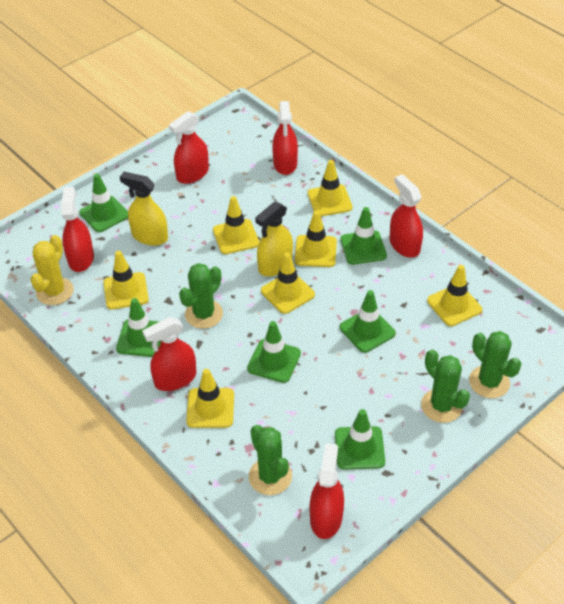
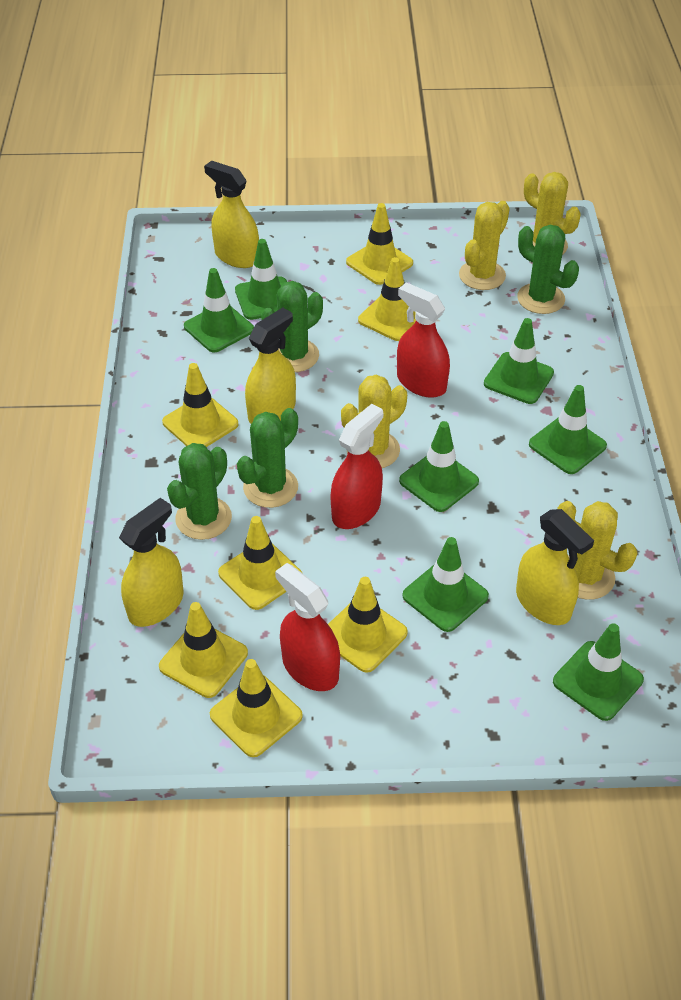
green traffic cone: [79,174,128,232] [116,298,161,357] [247,321,301,383] [335,409,385,470] [340,207,387,265] [340,290,396,353] = 6 -> [184,268,254,353] [235,239,287,320] [399,421,479,512] [402,537,489,632] [484,318,554,404] [529,385,607,474] [553,623,644,721] = 7
red spray bottle: [61,187,94,272] [142,317,196,391] [169,111,209,184] [272,101,298,175] [310,443,344,539] [390,174,423,257] = 6 -> [275,563,340,691] [331,404,383,529] [397,282,450,398] = 3
yellow cactus: [31,235,74,305] = 1 -> [341,375,407,468] [459,201,510,290] [524,172,581,255] [557,501,637,600] = 4
yellow spray bottle: [120,172,168,246] [255,202,293,277] = 2 -> [119,498,184,627] [204,161,259,268] [245,308,296,424] [516,509,594,625] = 4

